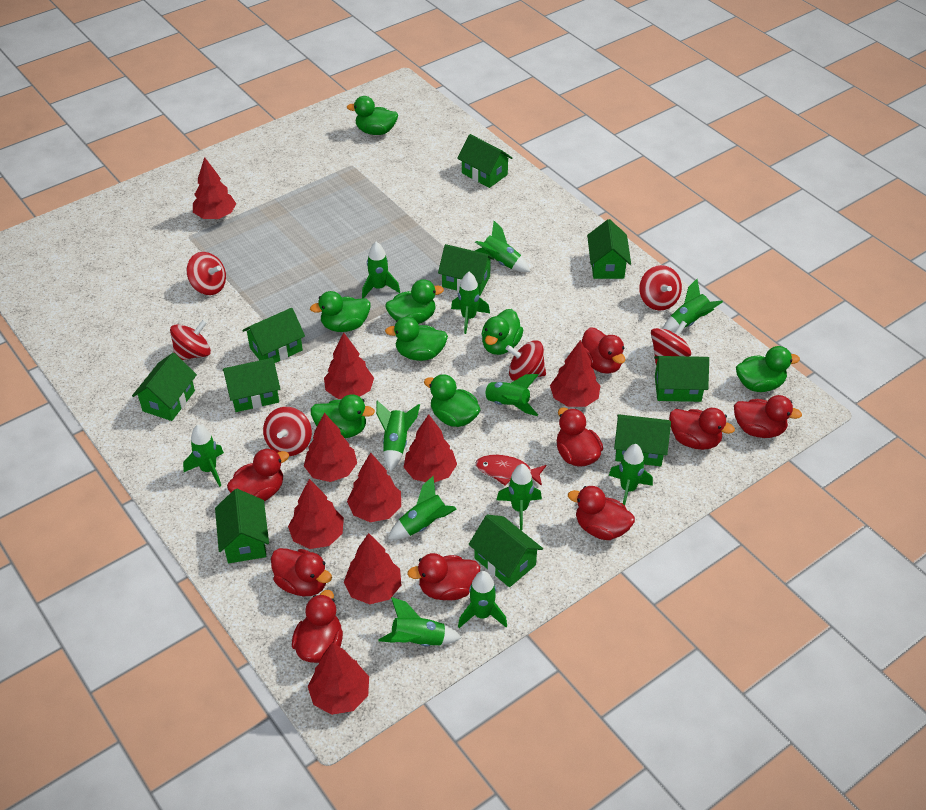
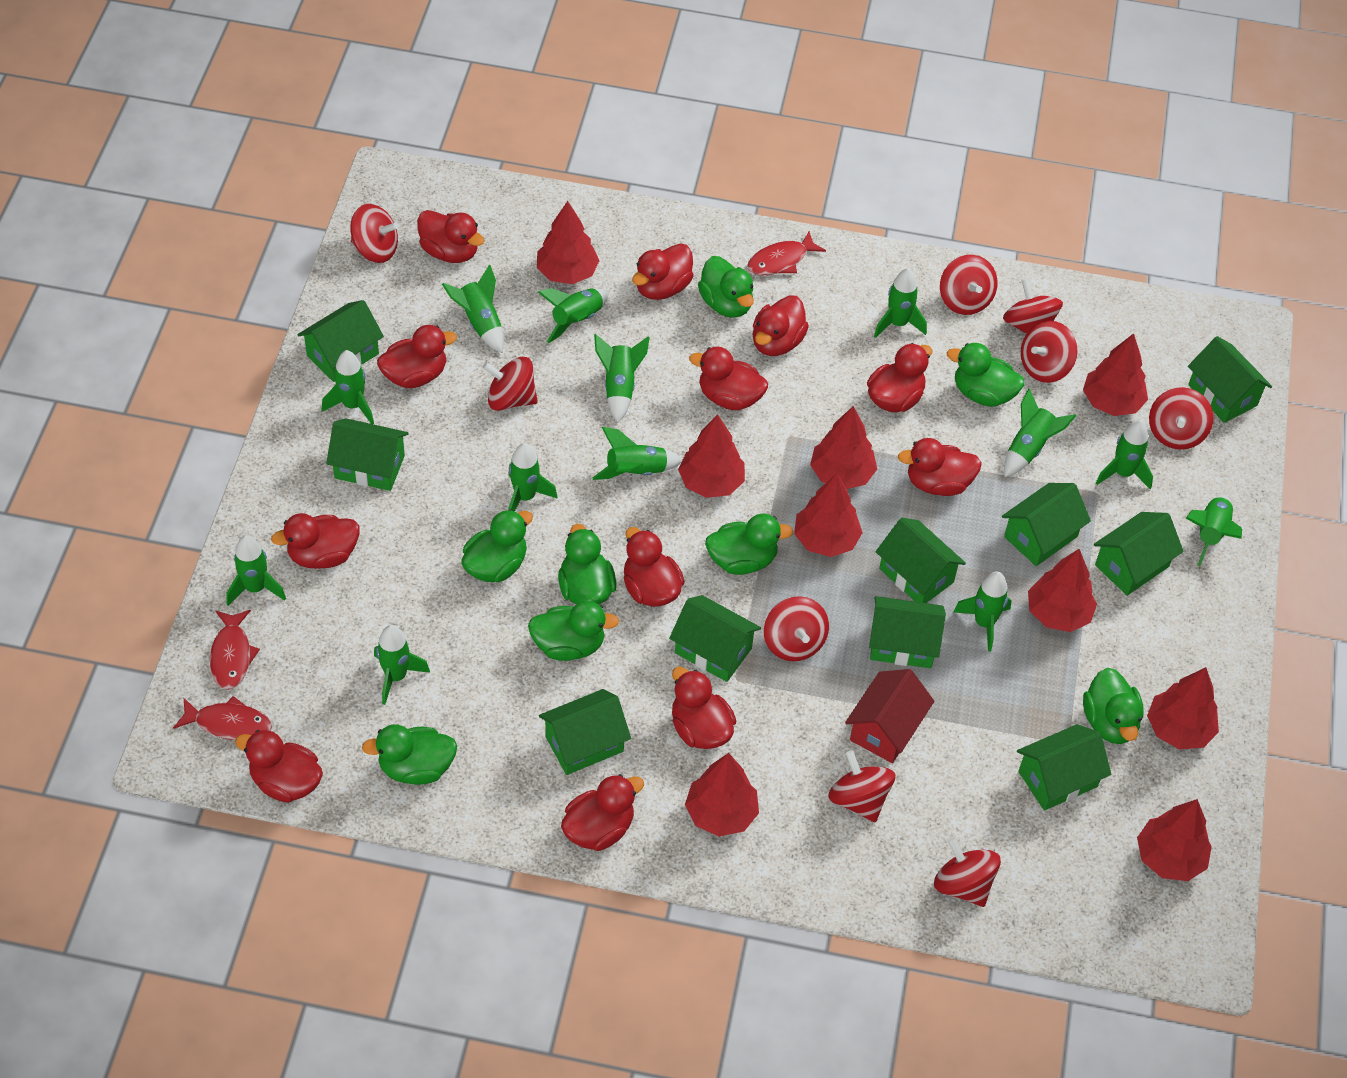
green rocket: [183,424,224,487] [362,242,400,299] [376,400,420,472] [379,597,462,647] [388,476,457,540] [451,272,490,334] [458,571,507,628] [475,221,530,272] [476,374,538,416] [497,464,542,530] [609,444,653,505] [663,279,723,333] = 12 -> [226,535,286,606] [322,350,374,424] [374,625,430,705] [442,264,504,353] [508,443,558,512] [538,288,608,343] [593,427,682,480] [594,334,650,423] [874,268,927,338] [953,571,1011,652] [1004,388,1076,477] [1096,420,1153,489] [1186,495,1242,566] = 13
red duck: [227,448,289,501] [271,548,332,596] [292,590,343,663] [407,553,480,600] [557,408,603,467] [568,486,635,540] [582,328,626,374] [669,408,735,450] [734,395,802,438] = 9 -> [235,730,323,803] [271,513,360,569] [377,325,457,388] [417,210,485,263] [561,774,644,851] [624,527,685,607] [632,243,694,300] [672,667,736,749] [689,347,768,410] [752,295,809,356] [867,343,932,412] [898,438,982,496] = 12
red fish: [475,455,547,486] = 1 -> [173,696,272,740] [210,610,260,690] [747,231,826,275] = 3
red house: none = 0 -> [845,669,934,763] = 1
red spinning top: [170,320,211,360] [187,252,226,295] [263,407,312,456] [506,340,546,381] [639,265,682,311] [651,320,691,365] = 6 -> [350,204,399,263] [483,357,538,411] [764,596,829,661] [828,750,895,822] [934,837,1001,907] [940,255,998,315] [1003,279,1063,334] [1021,321,1078,383] [1149,387,1213,449] = 9

